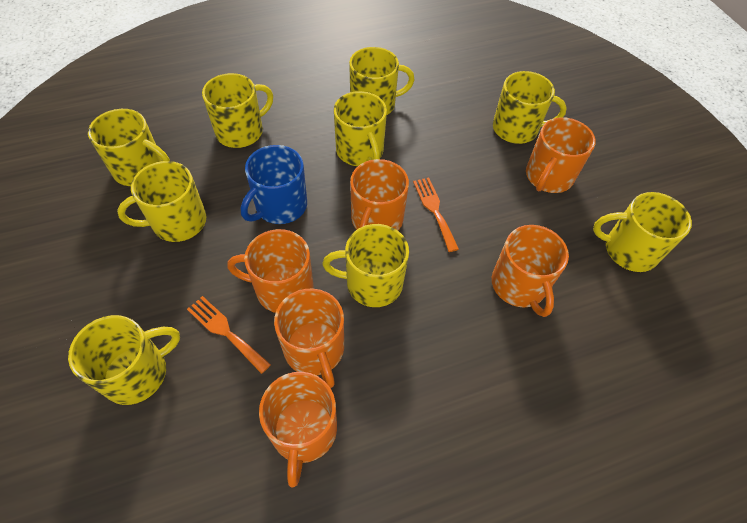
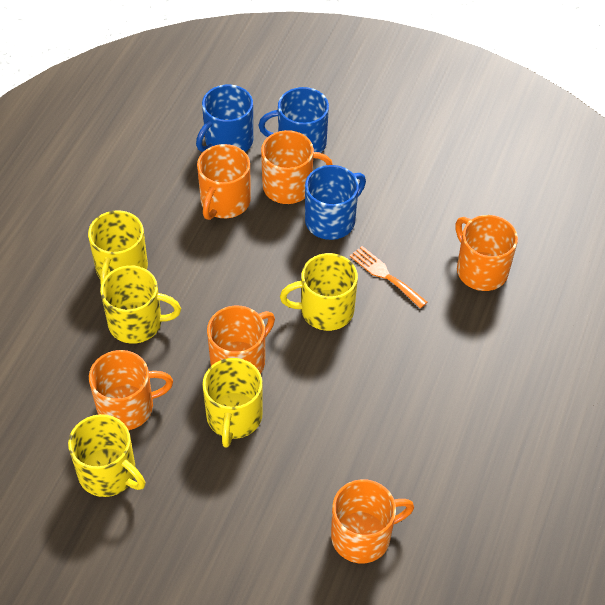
blue mug: [241,145,307,224] = 1 -> [196,84,253,152] [259,87,329,153] [305,165,366,240] = 3
orange fork: [187,296,271,374] [413,177,459,252] = 2 -> [350,246,427,308] = 1
yellow mug: [68,315,180,405] [88,109,170,186] [117,161,207,242] [202,73,273,148] [322,224,409,307] [334,91,387,166] [349,47,415,115] [493,71,567,144] [593,192,692,272] = 9 -> [68,414,145,497] [88,210,148,284] [100,265,181,344] [203,358,263,448] [280,253,358,331] = 5

